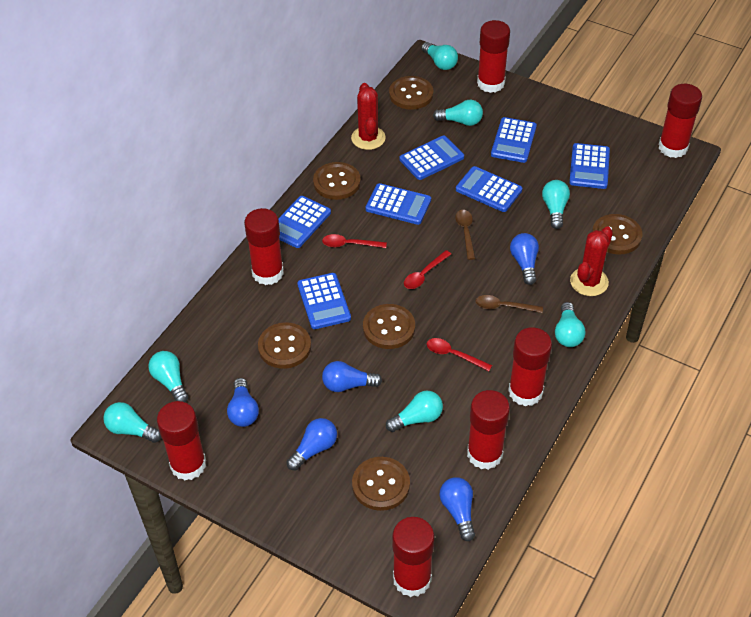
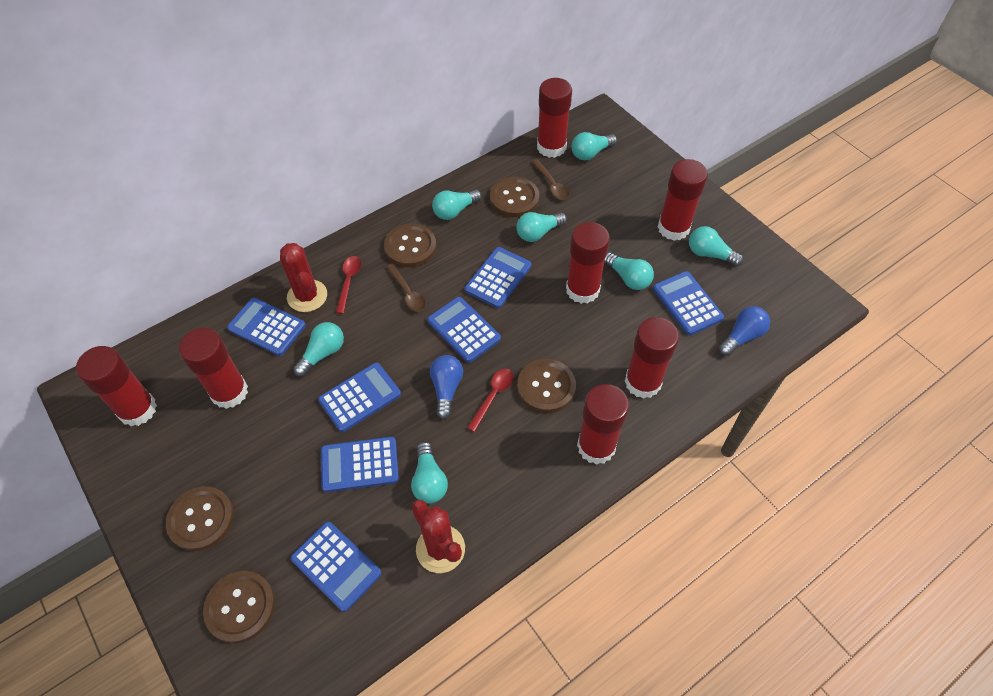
blue light bulb: [227,378,259,427] [286,418,337,470] [322,361,382,392] [440,477,475,541] [510,233,539,285] = 5 -> [430,355,463,419] [719,306,770,356] = 2
brown button: [258,322,311,369] [313,162,361,200] [352,457,410,511] [363,304,415,349] [389,76,433,110] [592,214,642,255] = 6 -> [166,486,234,551] [203,571,275,643] [384,223,436,267] [490,177,539,217] [517,359,576,413] = 5
red spoon: [322,234,387,248] [404,250,451,289] [427,338,492,371] = 3 -> [336,256,361,314] [467,369,514,432] = 2

